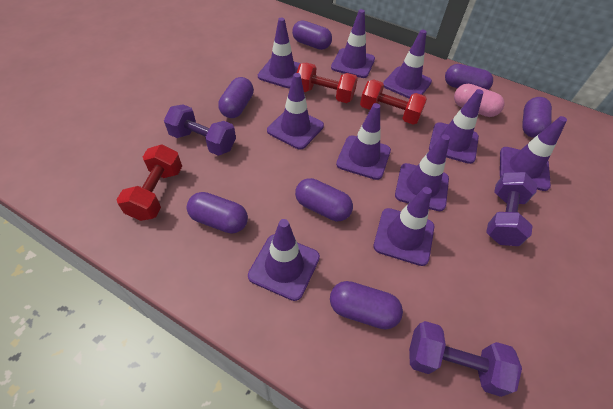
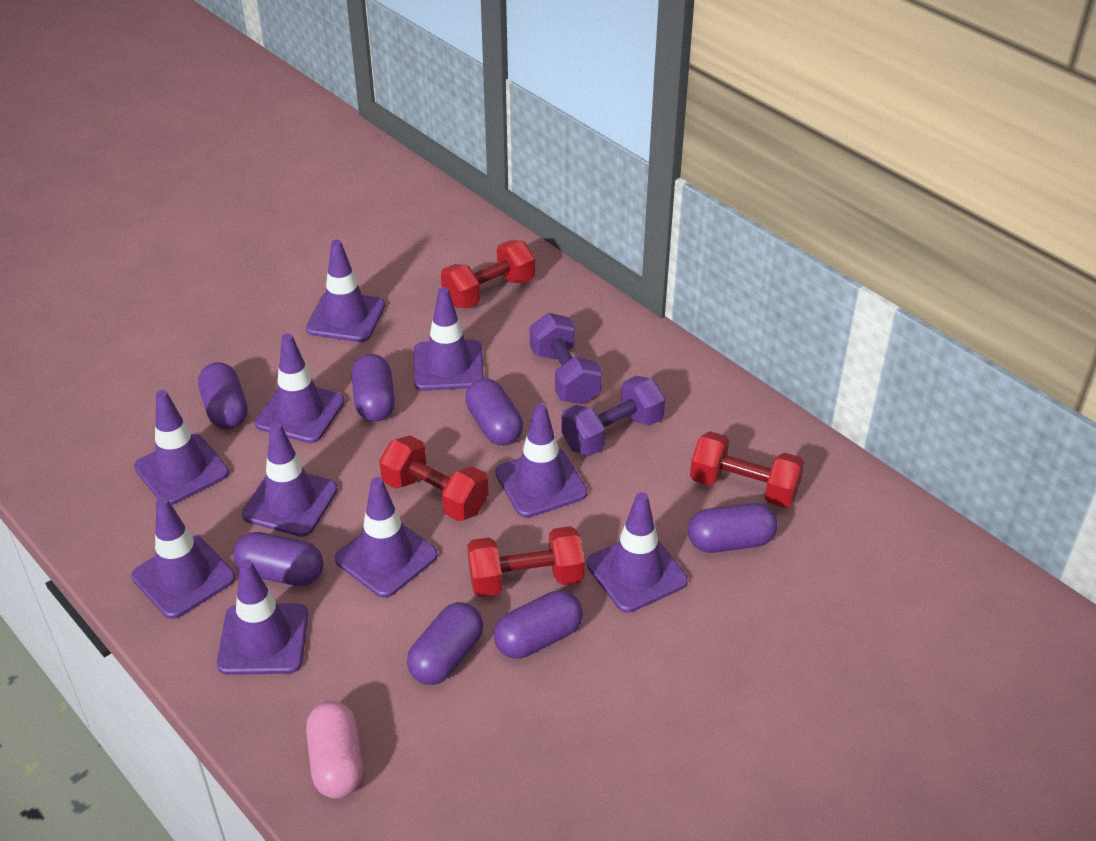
purple dumbbell: [164,105,236,156] [409,321,522,397] [486,172,537,246] = 3 -> [530,313,602,404] [561,376,665,456] = 2
red dumbbell: [116,144,182,221] [297,63,358,103] [360,79,427,125] = 3 -> [379,436,489,521] [441,240,535,308] [467,526,585,597] [690,431,804,508] = 4

